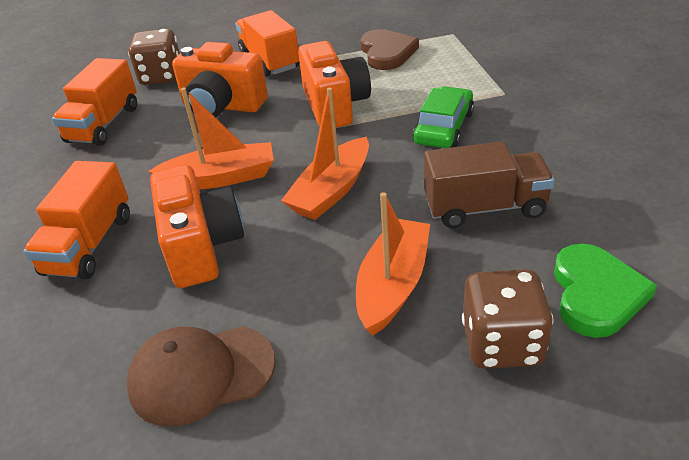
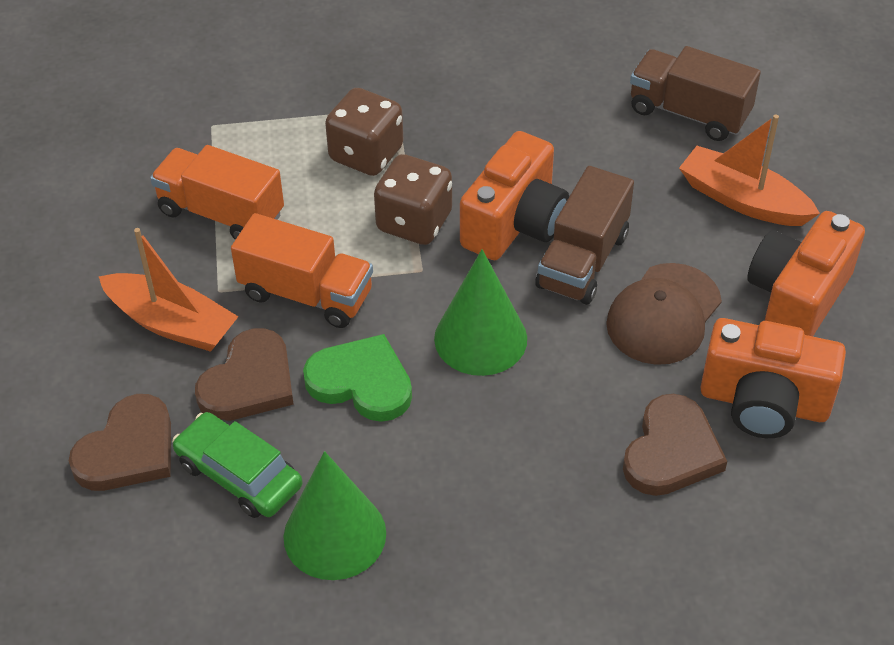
brown heart: [361,29,419,70] = 1 -> [69,394,171,491] [195,328,294,421] [623,394,727,496] = 3
brown truck: [424,141,554,228] = 1 -> [535,166,634,305] [630,46,761,141] = 2
green cone: none = 0 -> [283,451,386,580] [434,249,527,376] = 2
orange boat: [148,87,274,189] [281,88,369,220] [356,192,430,336] = 3 -> [98,228,239,352] [679,115,820,226] = 2
orange truck: [23,161,130,279] [52,58,137,146] [235,10,299,77] = 3 -> [150,145,284,240] [231,213,373,328] = 2

